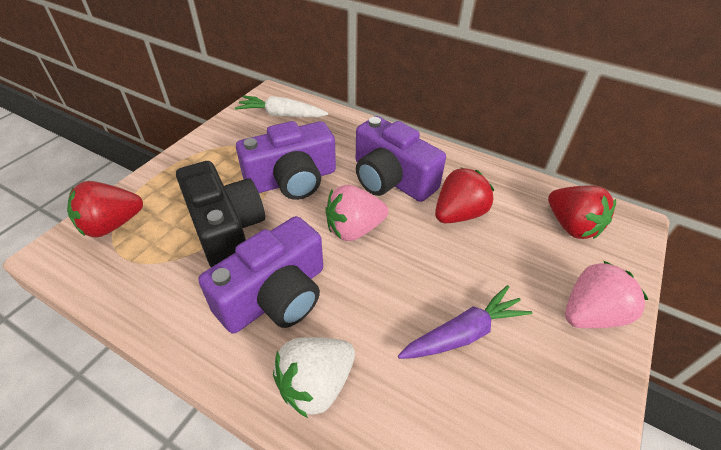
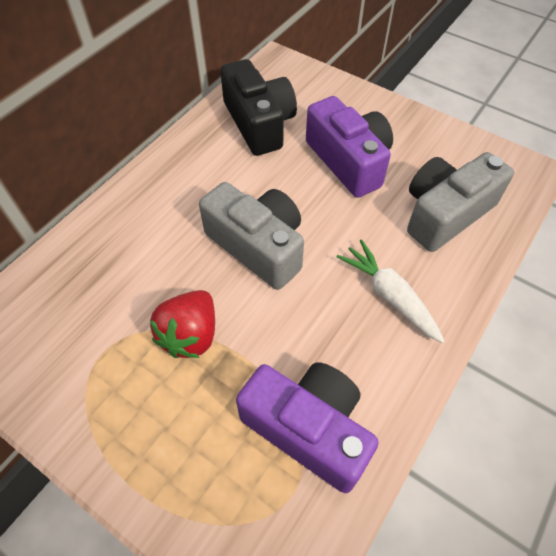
grey camera: none = 0 -> [199,182,304,290] [407,152,514,252] = 2
pink strawberry: [325,185,389,241] [565,261,648,328] = 2 -> none = 0
purple camera: [198,216,323,334] [236,121,336,200] [356,116,446,202] = 3 -> [236,362,379,493] [306,96,393,198] = 2
purple carrot: [398,285,532,359] = 1 -> none = 0
red strawberry: [67,181,143,238] [435,167,494,223] [548,186,616,239] = 3 -> [150,290,215,358] = 1
white strawberry: [273,337,355,418] = 1 -> none = 0

